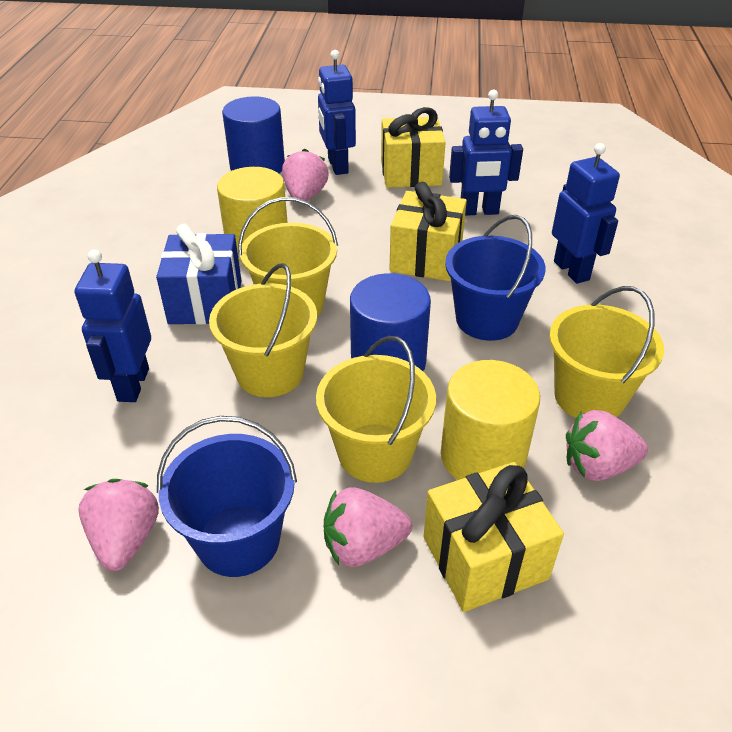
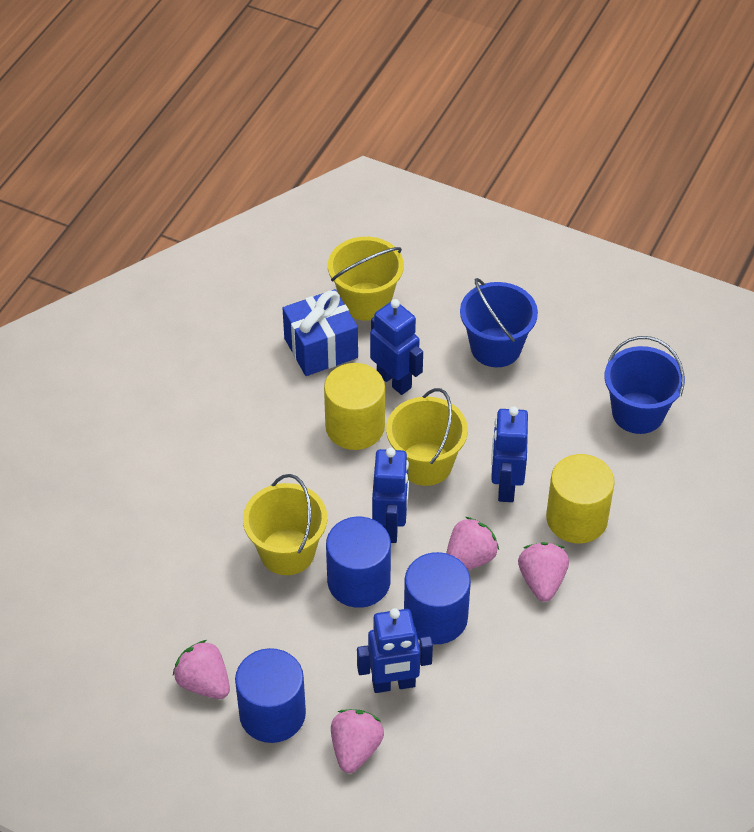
blue cylinder: [222,96,285,173] [350,273,431,371] = 2 -> [235,648,306,743] [326,517,391,608] [404,552,471,644] = 3
yellow bucket: [209,263,317,397] [238,197,338,317] [316,336,436,483] [549,286,664,418] = 4 -> [243,474,327,575] [328,237,404,321] [386,388,468,486] = 3
yellow gift: [381,107,446,188] [389,182,467,281] [423,462,564,612] = 3 -> none = 0

